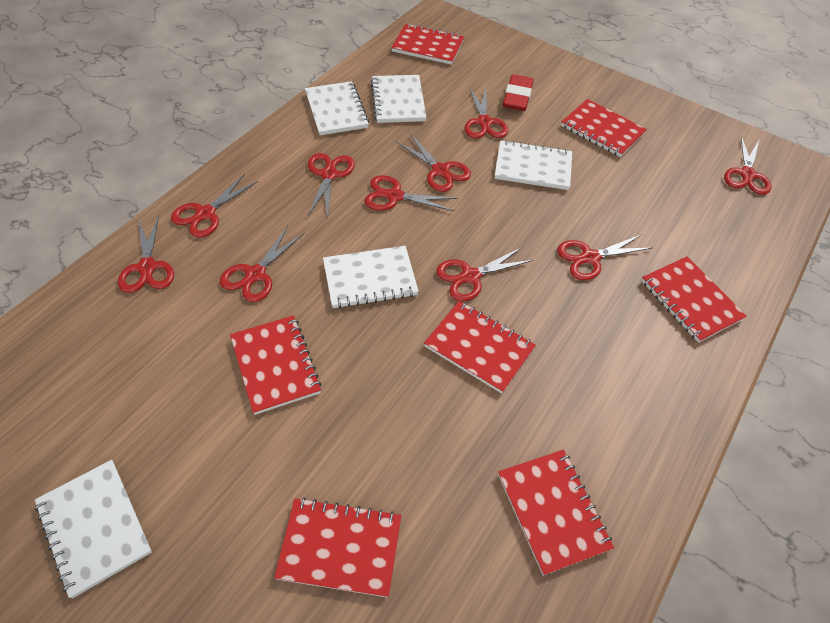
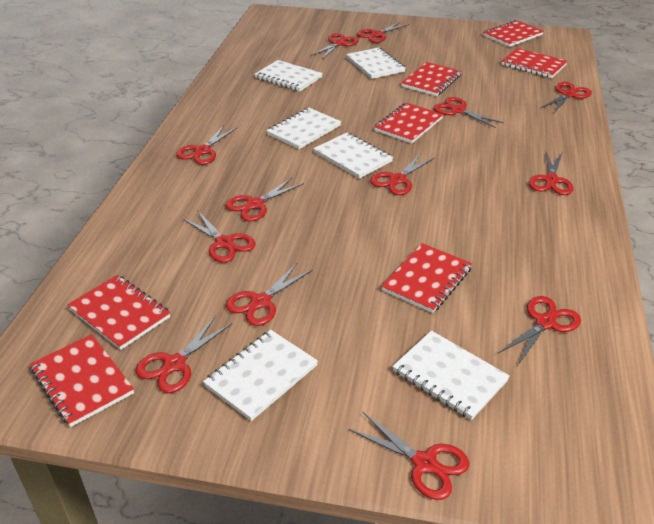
red eraser: [503,74,534,111] = 1 -> none = 0
red scissors: [118,215,174,293] [171,174,258,238] [220,226,304,302] [308,153,355,217] [364,175,457,212] [396,134,471,192] [436,247,534,302] [464,87,508,138] [557,234,652,280] [724,135,772,195] = 10 -> [135,316,232,393] [176,125,237,165] [182,210,255,263] [225,178,304,221] [226,263,312,326] [311,33,359,59] [348,412,469,500] [357,22,409,43] [370,153,435,195] [433,97,504,128] [498,296,581,365] [529,152,574,195] [541,82,592,113] = 13
white notebook: [35,460,152,598] [305,81,369,135] [323,246,419,309] [371,75,427,123] [495,140,572,190] = 5 -> [203,330,318,421] [254,60,323,92] [266,108,341,149] [313,133,393,179] [346,47,406,79] [392,331,510,420] = 6

